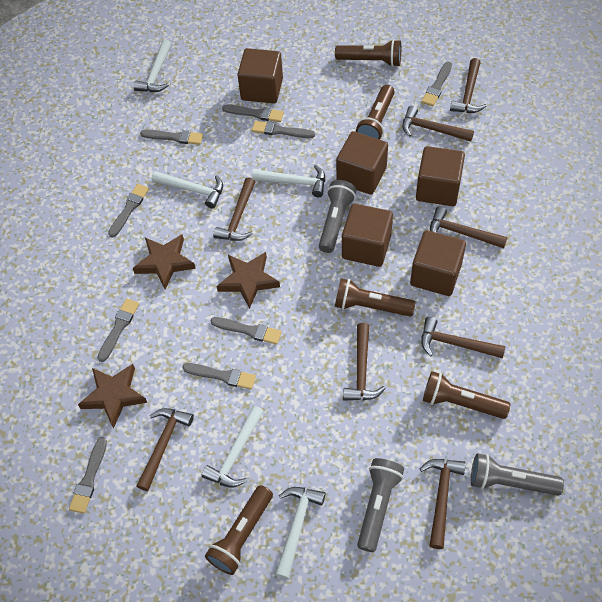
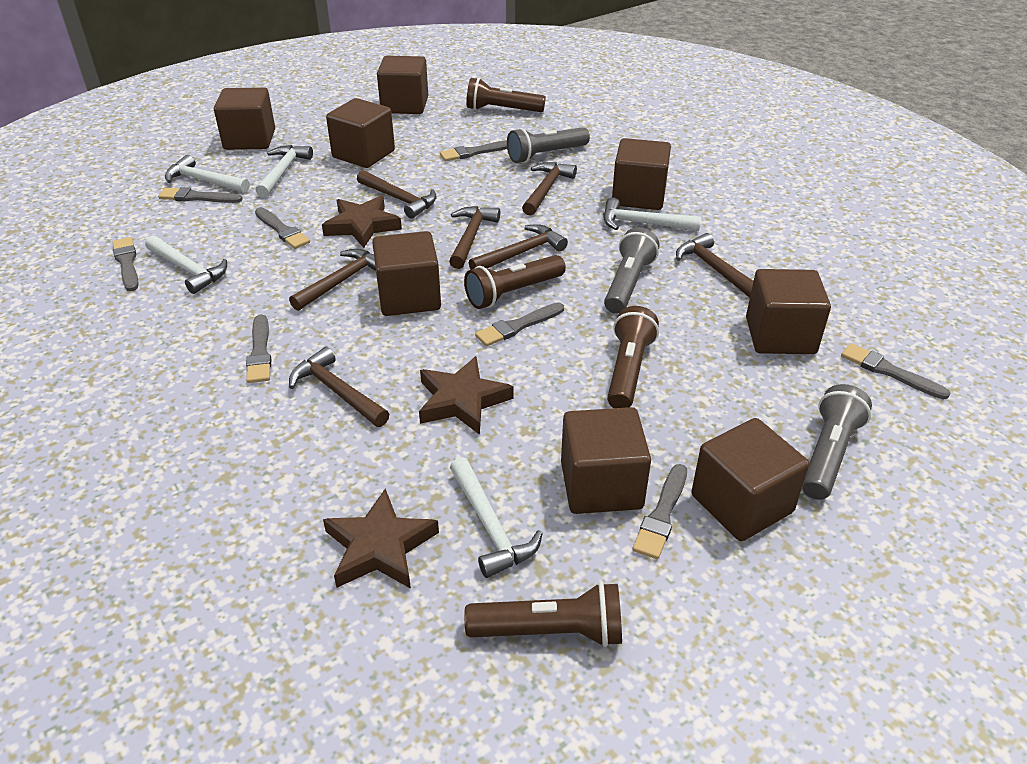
brown cube: [237,48,283,104] [336,131,388,195] [342,204,393,267] [410,230,466,296] [416,146,465,206] = 5 -> [214,87,275,150] [326,98,395,168] [372,231,441,316] [377,56,428,114] [561,407,651,514] [612,138,671,210] [691,418,810,541] [746,269,831,354] = 8
brown flashlight: [205,485,273,575] [335,39,401,67] [335,278,416,317] [356,85,395,140] [423,371,510,419] = 5 -> [464,255,566,309] [464,582,622,647] [467,78,546,112] [607,306,659,408] = 4
brown hammer: [136,408,194,491] [213,177,255,241] [343,323,386,401] [402,106,474,141] [420,459,466,549] [421,317,505,358] [430,206,508,248] [450,58,486,113] = 8 -> [289,249,376,311] [289,347,389,427] [357,170,437,219] [449,206,500,269] [469,224,568,270] [522,162,577,216] [676,233,753,298] = 7
grey brush: [69,437,107,514] [97,298,139,362] [108,184,149,237] [140,130,203,145] [182,363,256,390] [211,317,282,345] [222,105,284,122] [252,121,315,138] [422,62,452,106] = 9 -> [112,237,139,291] [158,187,243,203] [246,314,271,383] [255,207,310,249] [440,140,507,161] [475,302,564,346] [632,464,687,559] [841,343,950,399] = 8

